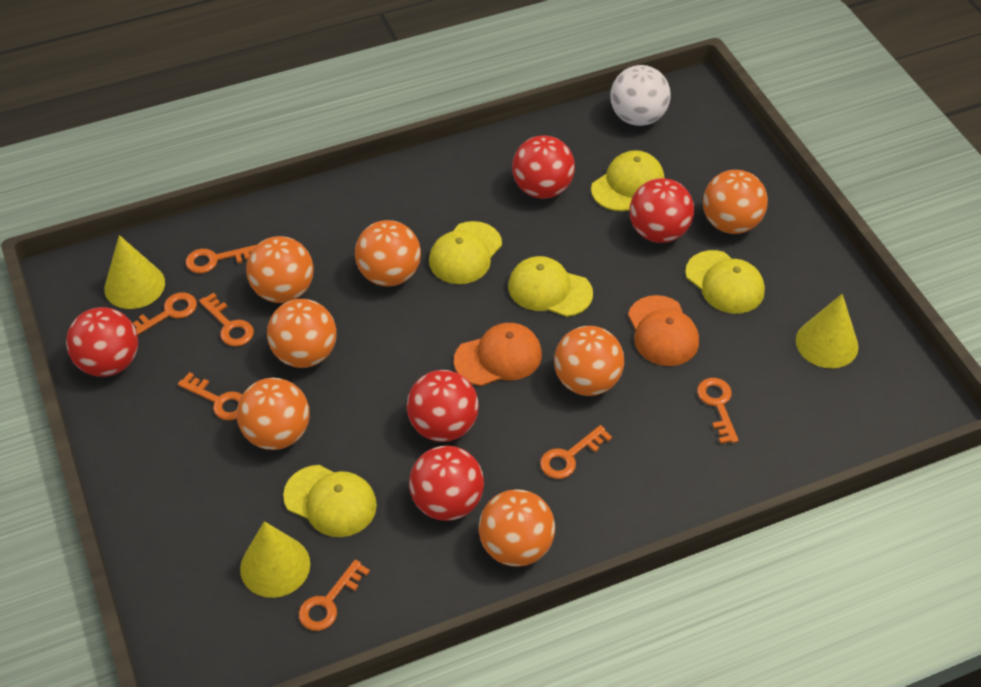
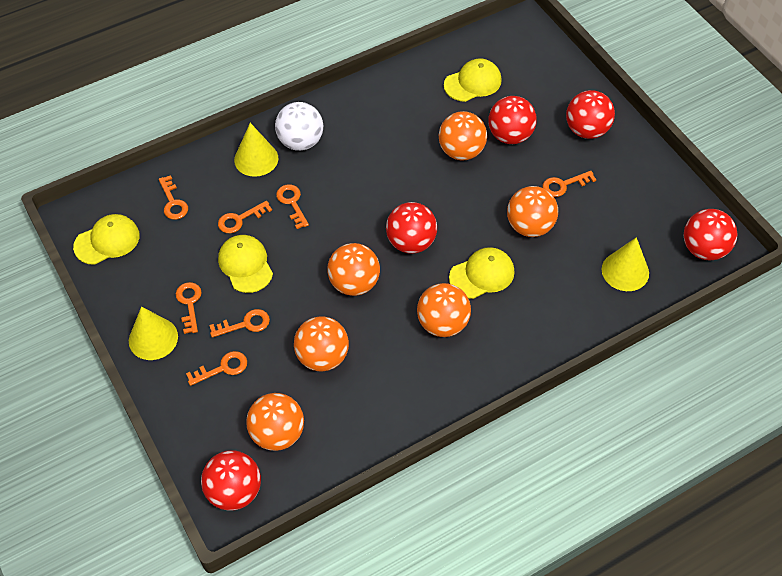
orange ball: [237,378,310,450] [246,236,314,303] [267,299,336,368] [355,220,421,286] [479,489,555,567] [554,326,624,396] [703,170,768,234] = 7 -> [246,393,304,451] [294,316,349,371] [327,243,380,296] [417,283,471,337] [439,111,487,160] [507,186,558,237] = 6
orange cap: [454,323,542,386] [628,295,699,366] = 2 -> none = 0
yellow cap: [283,465,377,537] [429,221,502,284] [508,256,593,317] [591,150,664,211] [685,250,765,314] = 5 -> [73,214,140,265] [218,235,273,293] [444,58,502,102] [449,247,515,299] = 4

